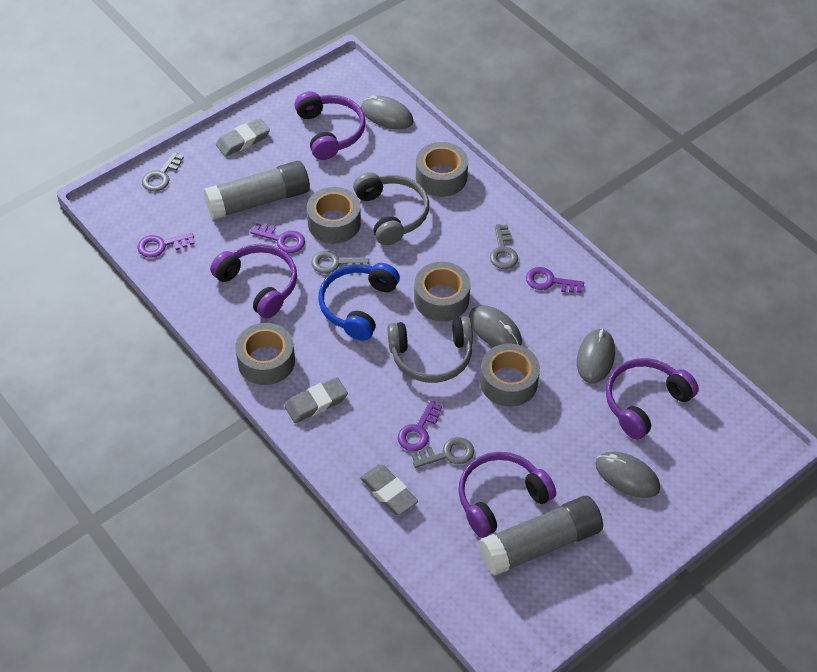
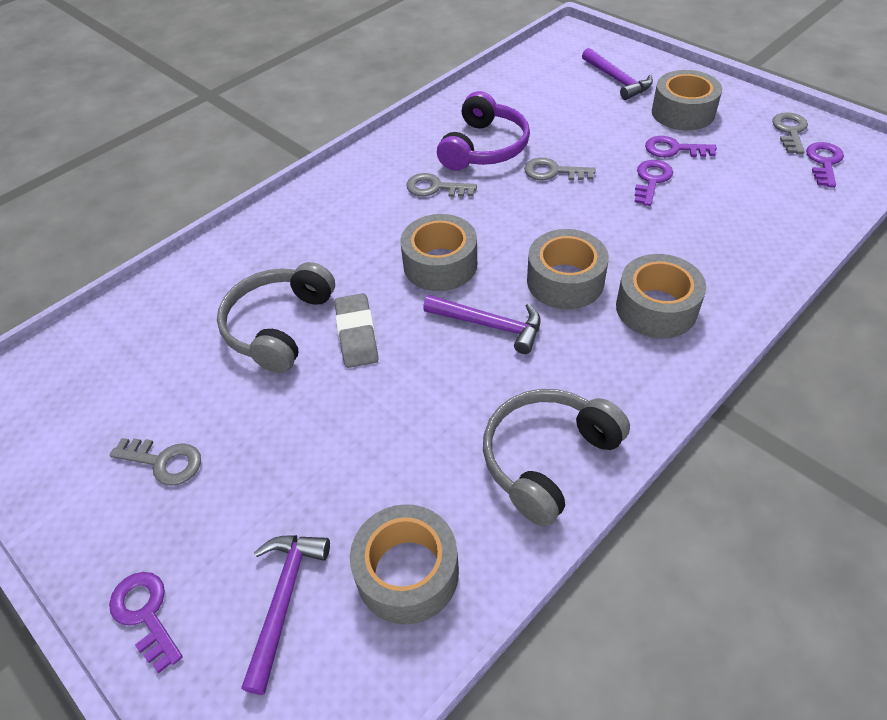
blue headphones: [319,263,400,341] = 1 -> none = 0
grey eraser: [216,118,270,157] [285,377,348,423] [360,464,418,515] = 3 -> [335,293,379,368] = 1
grey glue stick: [204,161,310,220] [479,496,603,576] = 2 -> none = 0
grey mouse: [361,95,414,129] [469,305,522,347] [577,328,615,384] [595,452,660,498] = 4 -> none = 0
purple hammer: none = 0 -> [241,535,330,695] [423,295,541,354] [582,48,653,100] = 3
purple headphones: [210,244,297,319] [294,91,366,160] [458,452,556,538] [606,358,699,440] = 4 -> [437,91,530,171] = 1

